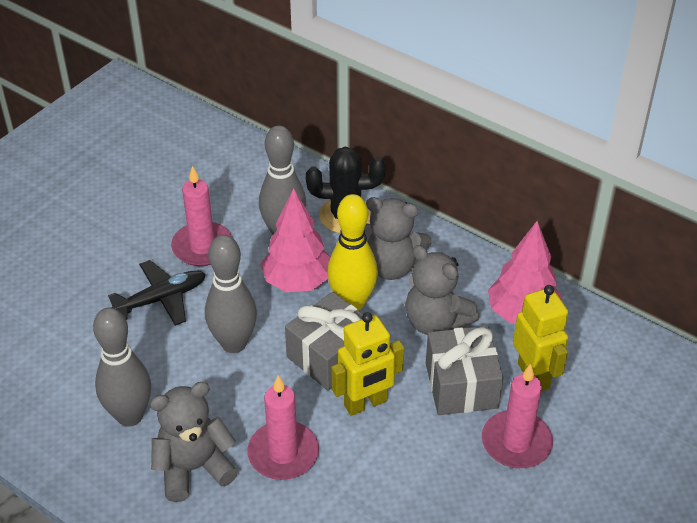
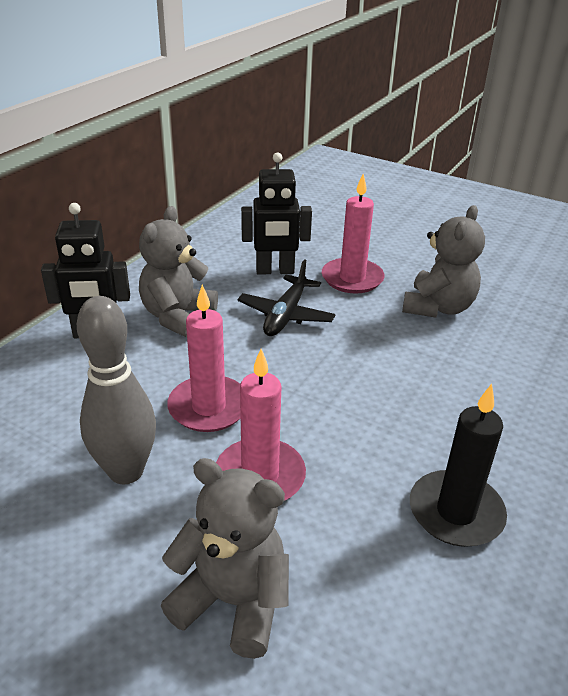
black cactus: [306,147,386,234] = 1 -> none = 0
black candle: none = 0 -> [410,384,507,547] = 1
black robot: none = 0 -> [41,203,130,338] [241,152,312,274] = 2
grey bowling pin: [93,307,151,427] [205,235,257,353] [259,125,306,235] = 3 -> [77,296,156,485] = 1
grey gift: [285,292,363,390] [426,326,504,415] = 2 -> none = 0
pink tree: [261,188,331,292] [488,221,562,324] = 2 -> none = 0
yellow bowling pin: [327,194,378,311] = 1 -> none = 0
yellow robot: [331,312,404,416] [513,285,568,391] = 2 -> none = 0

